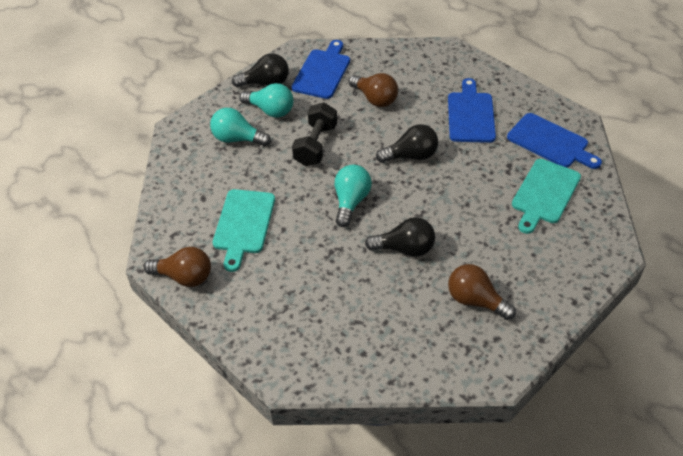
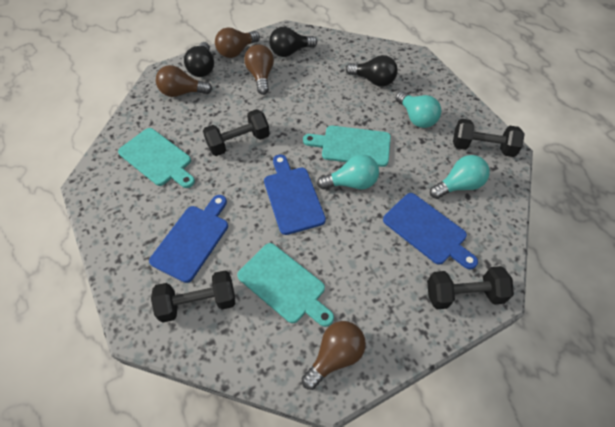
black dumbbell: [292,102,337,166] = 1 -> [151,270,235,323] [203,109,270,156] [427,266,514,309] [453,119,525,157] = 4
brown light bulb: [144,247,211,287] [349,73,398,107] [448,264,516,320] = 3 -> [156,65,212,97] [215,27,260,58] [244,44,274,95] [302,321,366,390] = 4
turquoise cutting board: [213,189,275,272] [512,159,581,234] = 2 -> [118,128,195,188] [237,243,334,327] [303,126,391,167] = 3

